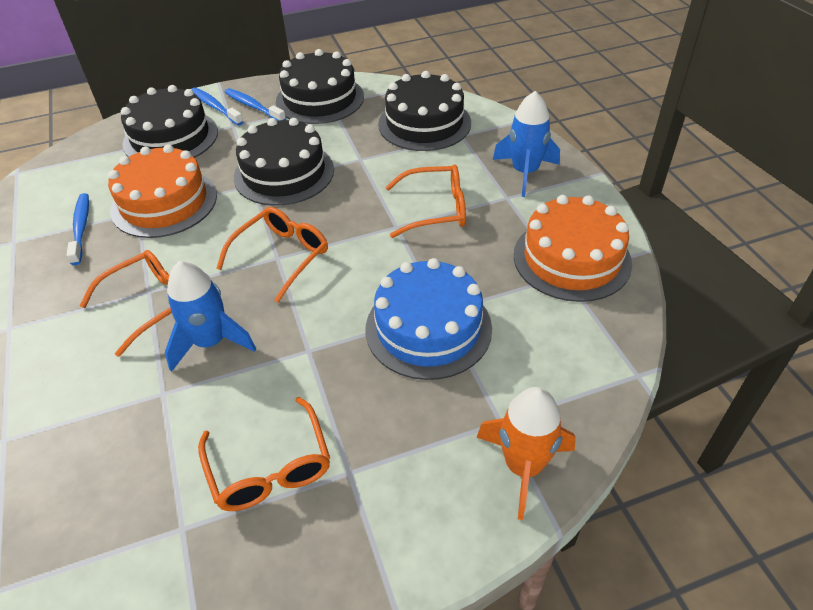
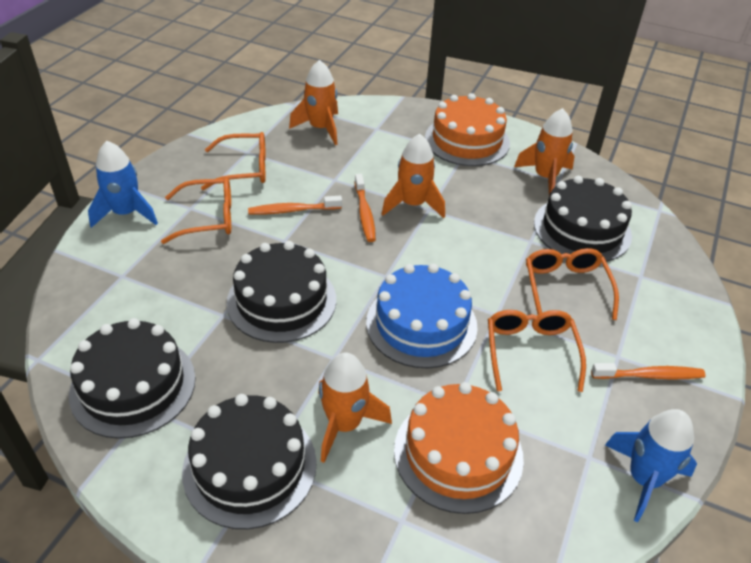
blue toothbrush: [67,193,89,265] [191,88,244,125] [224,88,286,121] = 3 -> none = 0
orange rocket: [477,387,576,520] = 1 -> [289,60,338,145] [318,353,392,463] [382,134,445,218] [514,108,575,195] = 4
orange toothbrush: none = 0 -> [248,196,342,215] [355,174,376,242] [591,363,706,380] = 3

